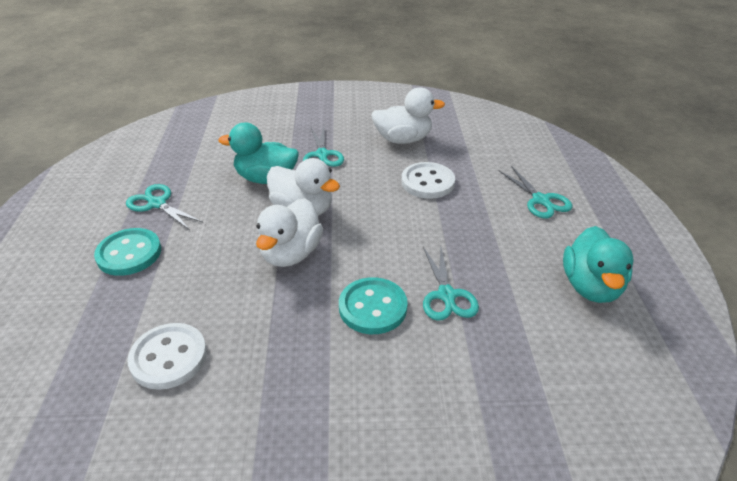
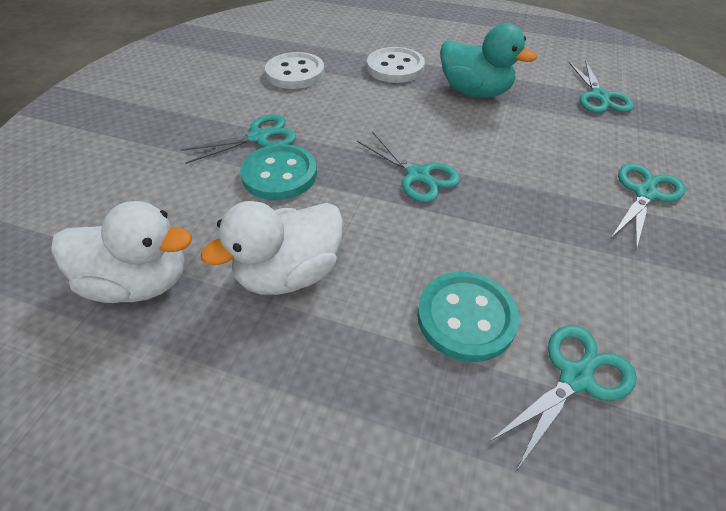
turquoise duck: [219,123,299,184] [563,226,633,303] = 2 -> [440,23,537,98] = 1
turquoise scissors: [126,184,204,230] [303,127,344,167] [423,247,479,321] [499,166,572,218] = 4 -> [180,114,296,164] [357,132,460,203] [489,325,637,471] [569,61,634,113] [611,163,686,250] = 5
white duck: [256,198,323,267] [267,158,340,216] [371,87,445,144] = 3 -> [51,201,192,303] [201,201,343,295] = 2

